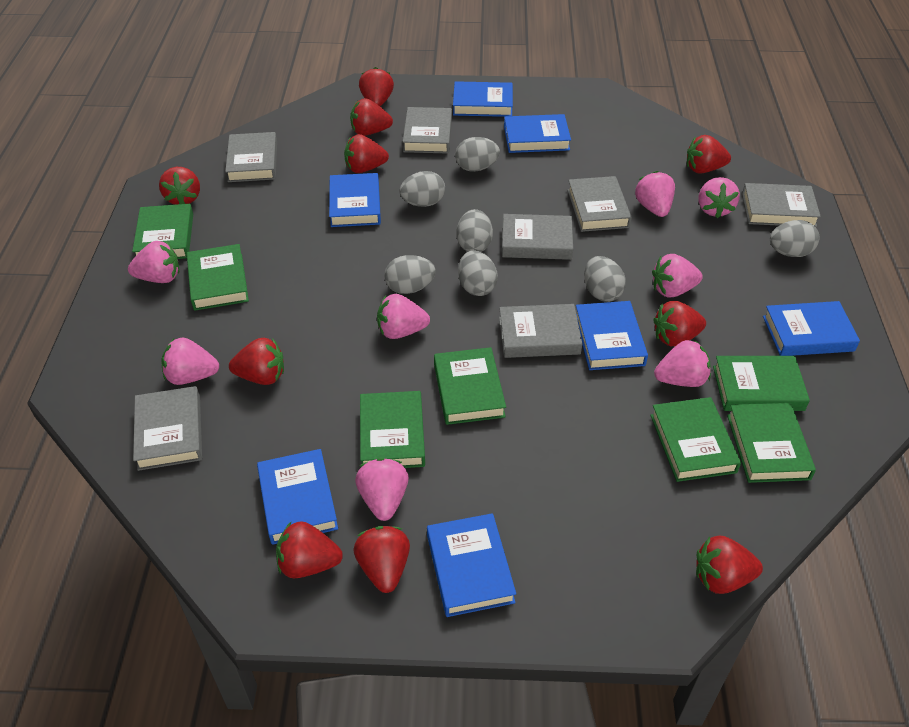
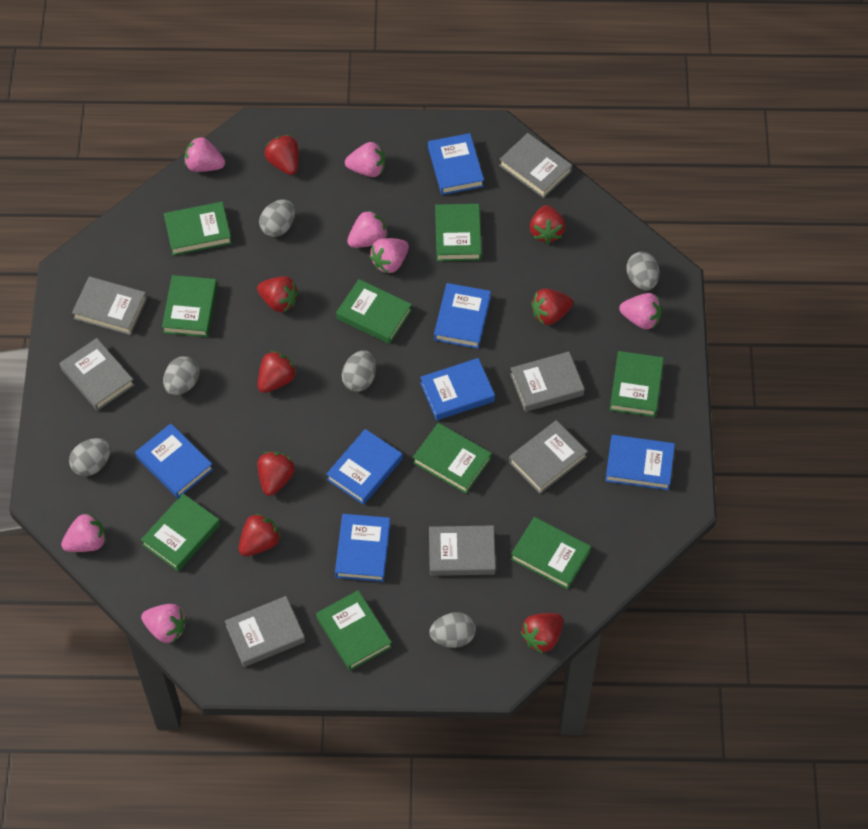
green book: [132,204,193,259] [187,244,249,311] [360,391,425,468] [434,347,506,425] [650,397,741,482] [713,356,810,411] [727,403,816,483] = 7 -> [141,494,220,571] [162,275,217,337] [164,202,232,256] [316,590,392,671] [336,279,412,344] [413,423,491,494] [435,204,482,261] [511,517,591,589] [610,351,664,417] = 9
grey egg: [384,255,436,294] [399,171,445,207] [455,137,500,172] [456,209,493,252] [458,250,498,296] [584,256,626,302] [770,220,819,257] = 7 -> [69,438,111,476] [163,356,199,395] [259,199,295,237] [342,350,376,392] [429,612,476,648] [626,252,660,290] = 6
pink strawberry: [128,241,180,283] [161,338,219,385] [355,458,409,521] [377,294,430,339] [635,171,675,217] [652,254,703,297] [654,340,711,387] [699,177,740,218] = 8 -> [61,513,106,552] [141,604,187,643] [185,137,225,172] [345,142,385,177] [347,210,388,248] [369,238,409,274] [619,293,662,329] = 7
red strawberry: [159,167,200,205] [229,338,284,385] [276,521,343,578] [344,134,389,173] [350,98,393,136] [353,526,410,593] [359,67,394,106] [653,301,706,346] [687,135,731,174] [696,536,763,594] = 10 -> [239,513,281,556] [257,276,299,312] [258,351,297,393] [258,452,295,496] [265,135,299,175] [521,613,563,653] [530,205,566,244] [531,289,573,325] = 8

